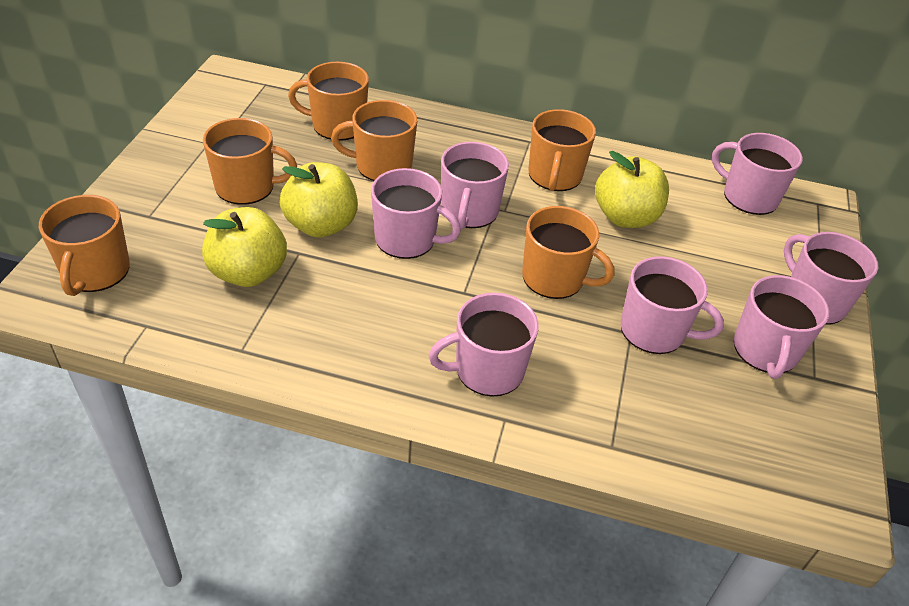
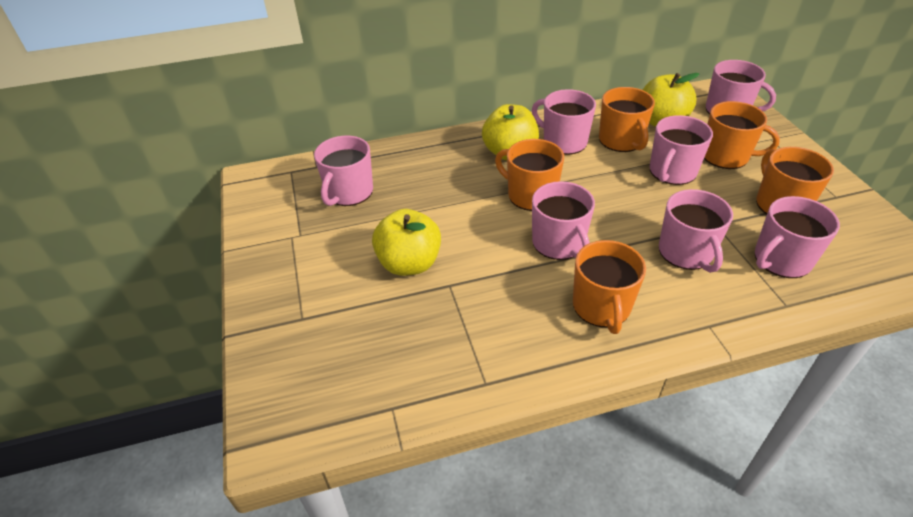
orange mug: [39,195,130,296] [203,118,297,205] [288,62,369,141] [331,100,417,181] [522,206,615,299] [528,109,596,191] = 6 -> [495,139,564,211] [573,240,646,334] [599,87,655,152] [704,101,780,169] [756,147,834,214] = 5

